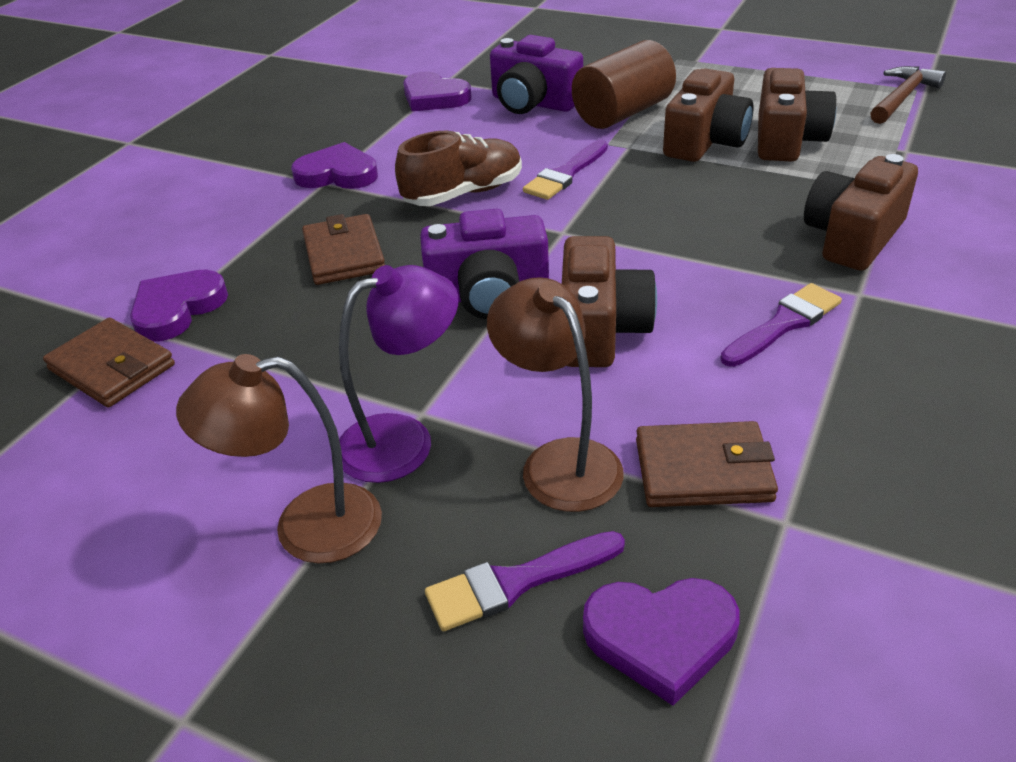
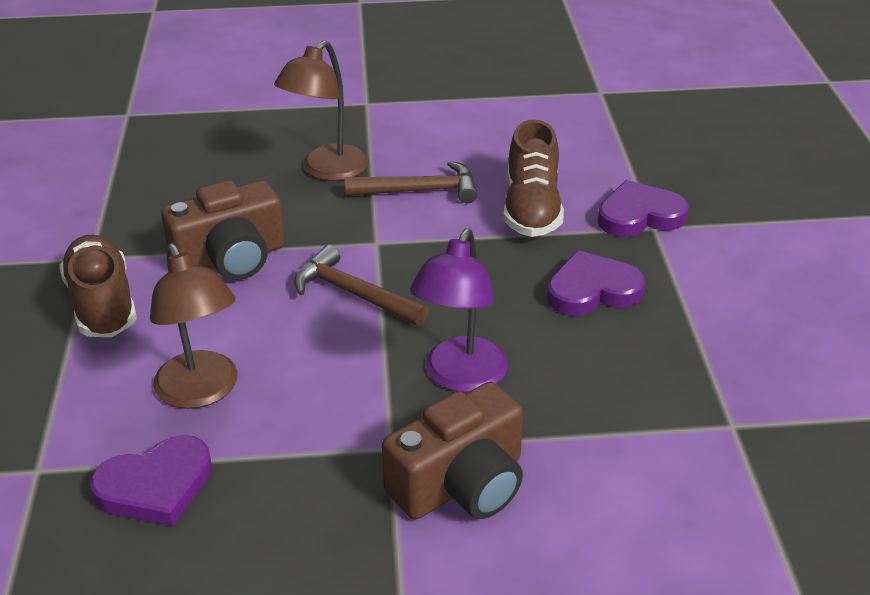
brown camera: [562,236,657,367] [663,68,753,162] [758,68,836,162] [804,154,918,271] = 4 -> [161,180,285,280] [382,382,523,519] = 2
brown cylinder: [572,40,676,129] = 1 -> none = 0
brown hammer: [870,66,946,124] = 1 -> [294,245,429,326] [345,161,478,203] = 2
brown shoe: [395,131,522,206] = 1 -> [59,235,137,337] [504,120,564,237] = 2
brown wallet: [43,318,175,407] [302,214,385,285] [636,421,778,507] = 3 -> none = 0
purple brush: [425,531,625,631] [523,140,608,200] [720,283,842,367] = 3 -> none = 0
purple camera: [420,209,549,319] [490,35,583,114] = 2 -> none = 0
purple heart: [130,270,228,342] [291,142,378,189] [403,72,472,112] [583,578,740,706] = 4 -> [90,435,212,527] [547,250,645,316] [598,180,689,237] = 3

